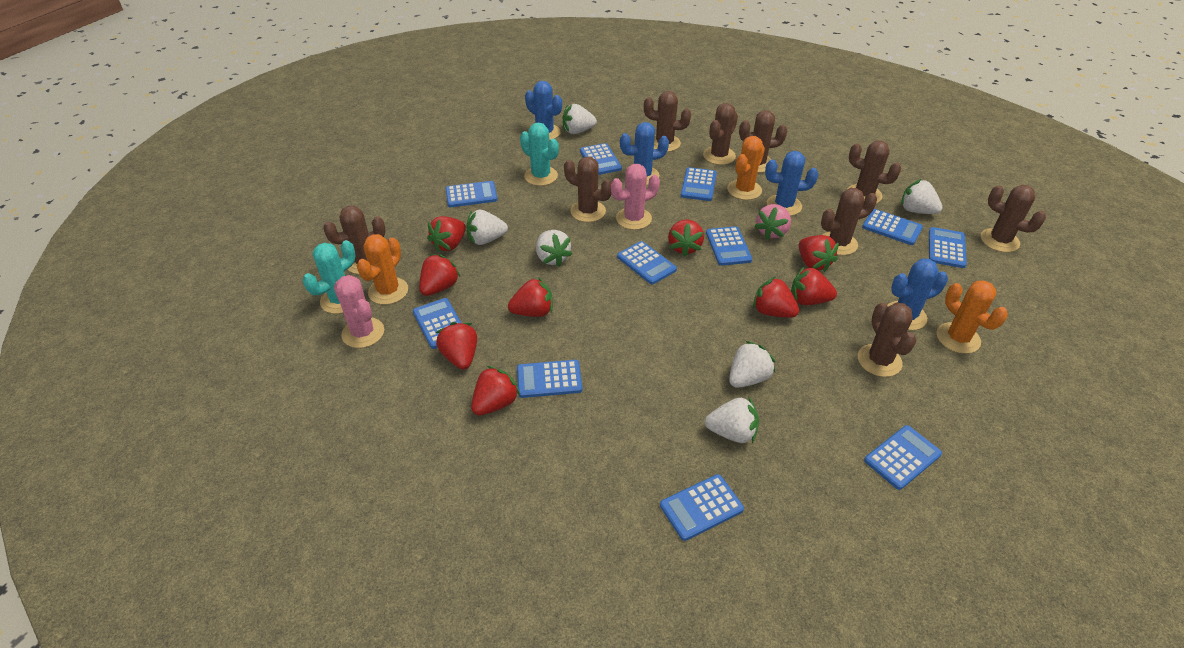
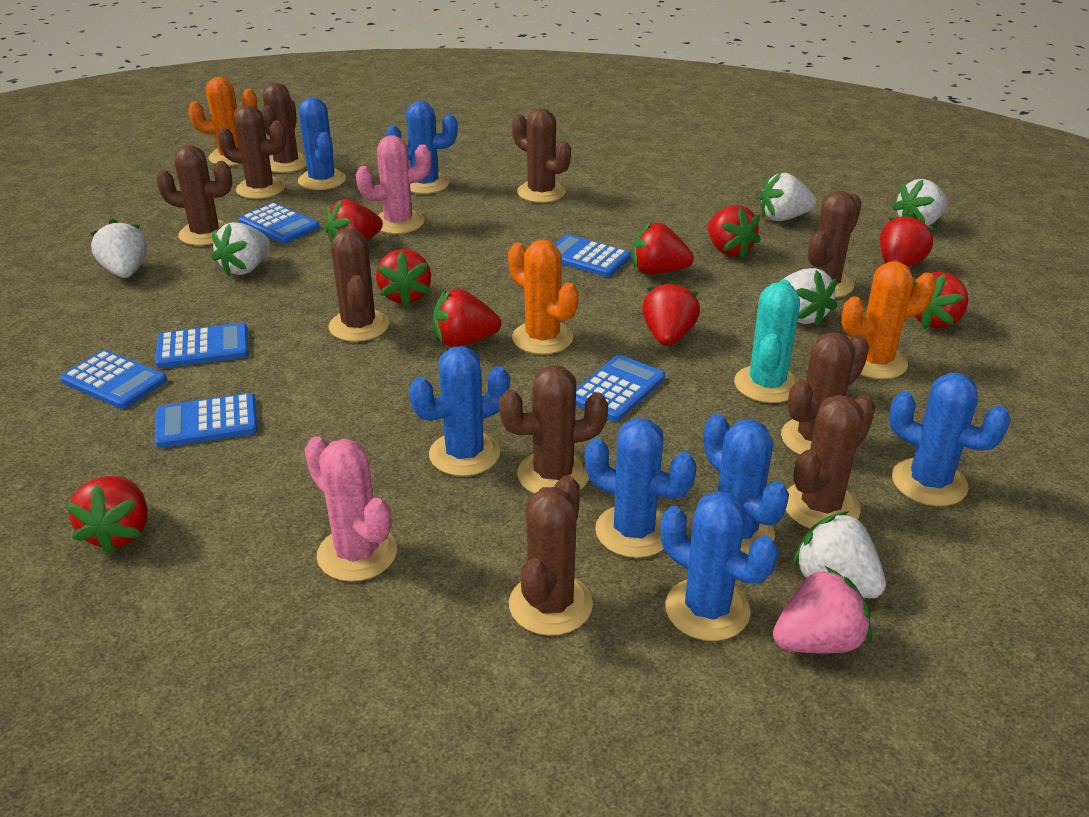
blue cactus: [525,81,562,140] [620,122,669,185] [765,151,818,216] [887,258,948,330] = 4 -> [298,98,346,190] [386,101,458,194] [409,346,510,476] [585,418,697,558] [660,491,778,641] [704,414,789,554] [889,373,1011,506] = 7
blue calculator: [413,298,461,349] [446,181,498,207] [517,360,582,398] [580,143,622,175] [617,241,677,285] [660,474,744,541] [681,167,717,201] [706,226,752,266] [862,209,923,245] [864,425,942,490] [929,227,967,268] = 11 -> [60,350,167,409] [155,323,249,368] [155,393,258,448] [239,203,320,243] [554,234,631,277] [576,355,665,421] = 6
brown cactus: [323,206,386,274] [564,157,612,222] [644,91,691,152] [703,103,738,165] [739,110,787,173] [821,188,877,255] [848,140,901,204] [858,302,916,377] [981,185,1046,252] = 9 -> [156,145,232,246] [218,105,286,199] [261,83,307,173] [329,228,389,342] [499,365,608,494] [509,475,593,636] [512,108,571,203] [781,332,869,455] [786,394,875,529] [808,191,862,298] = 10
turquoise cactus: [303,240,355,314] [520,122,559,186] = 2 -> [734,280,800,403] = 1

